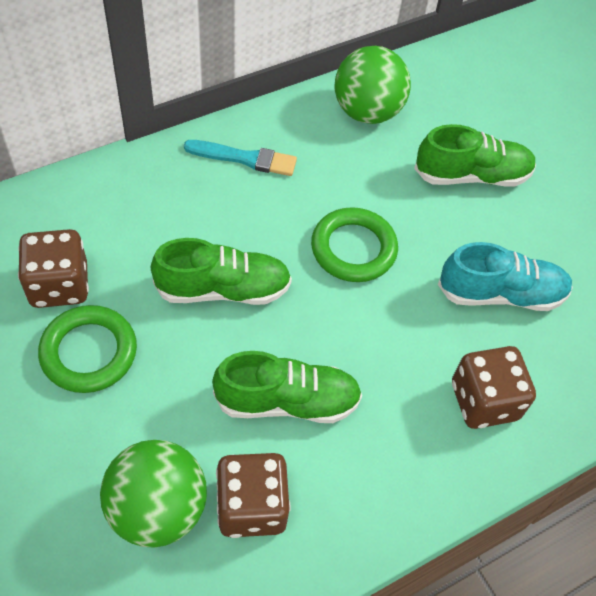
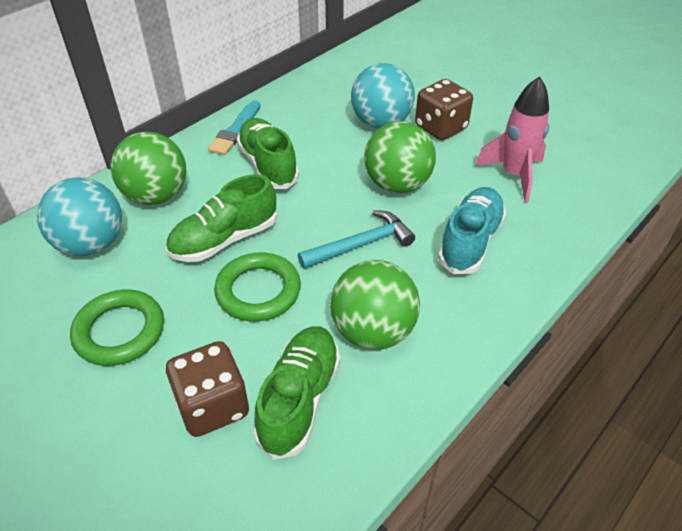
brown dice: [18,229,89,308] [216,453,291,538] [452,346,536,429] = 3 -> [166,341,249,437] [415,79,473,140] = 2
green ball: [100,440,207,548] [335,46,411,124] = 2 -> [110,132,186,205] [330,260,420,350] [364,121,436,193] = 3
pink rocket: none = 0 -> [475,76,549,202] = 1
turquoise ball: none = 0 -> [37,177,122,256] [351,63,415,129] = 2
turquoise hammer: none = 0 -> [298,210,415,269] = 1

